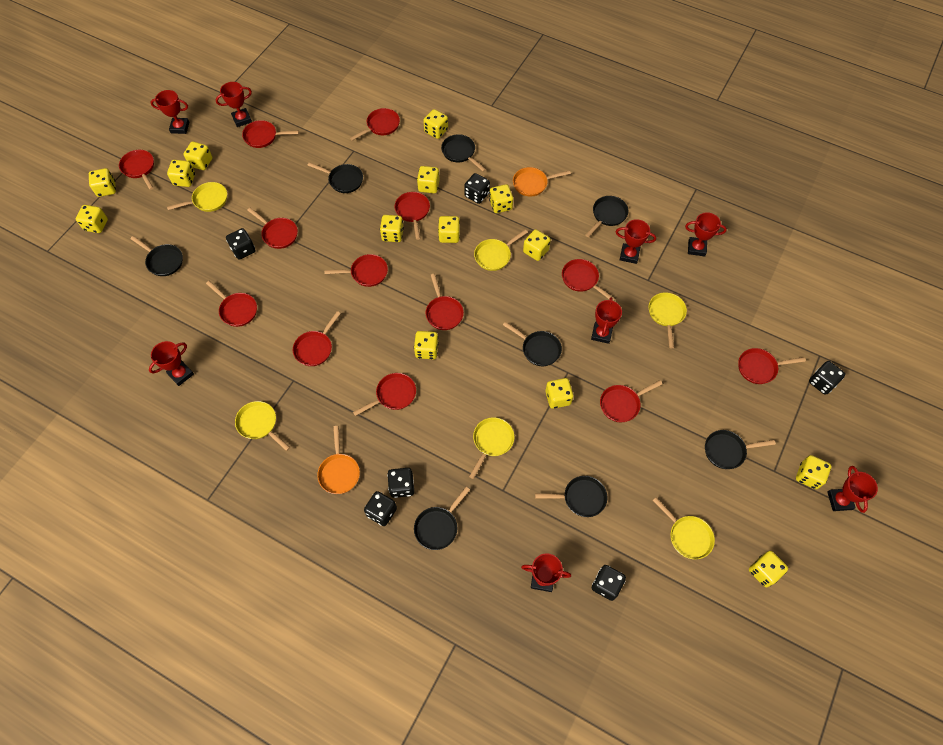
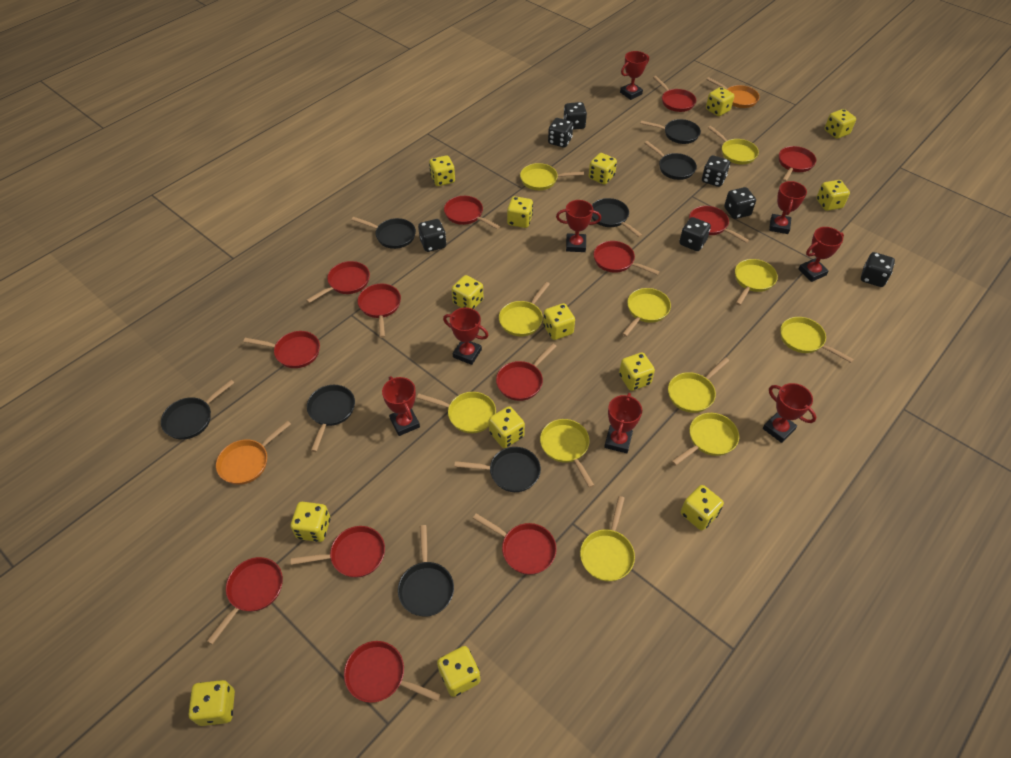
black dice: [226,228,255,260] [364,491,397,526] [387,468,414,498] [464,173,490,204] [592,565,626,601] [809,361,845,395] = 6 -> [418,219,446,252] [548,118,573,148] [563,102,587,130] [679,217,711,251] [702,155,730,187] [724,187,756,219] [861,252,895,287] = 7
yellow pan: [167,182,227,212] [235,401,290,451] [469,417,514,479] [474,229,528,271] [649,292,687,348] [652,498,715,559] = 6 -> [417,392,496,433] [499,282,550,336] [520,163,584,190] [540,419,594,488] [580,496,635,581] [622,288,671,337] [668,357,729,413] [672,413,739,466] [708,126,759,164] [735,259,778,305] [780,317,854,363] = 11

